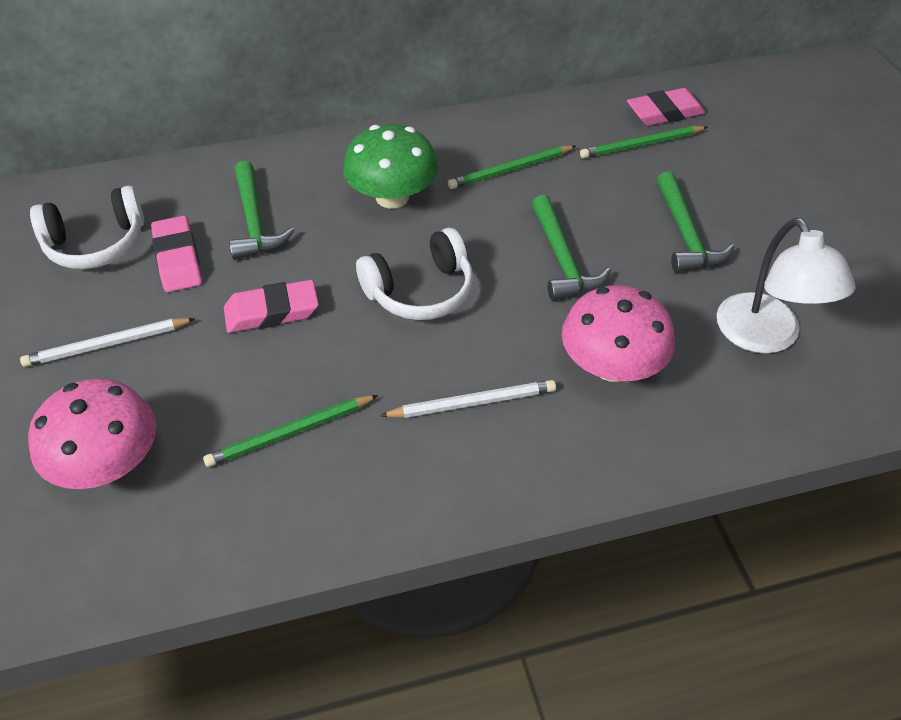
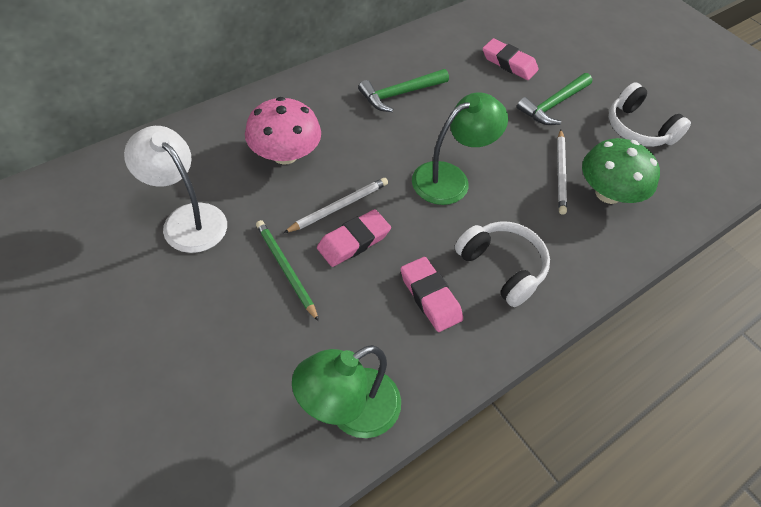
green hammer: [229,161,295,260] [532,195,611,301] [657,172,735,273] = 3 -> [358,69,449,112] [517,73,592,125] = 2
green lamp: none = 0 -> [292,345,401,438] [412,92,508,205] = 2
green pencil: [203,395,378,467] [448,145,576,189] [580,126,707,159] = 3 -> [256,220,319,321] = 1
pink mushroom: [28,379,156,489] [562,285,675,382] = 2 -> [245,97,321,165] = 1

